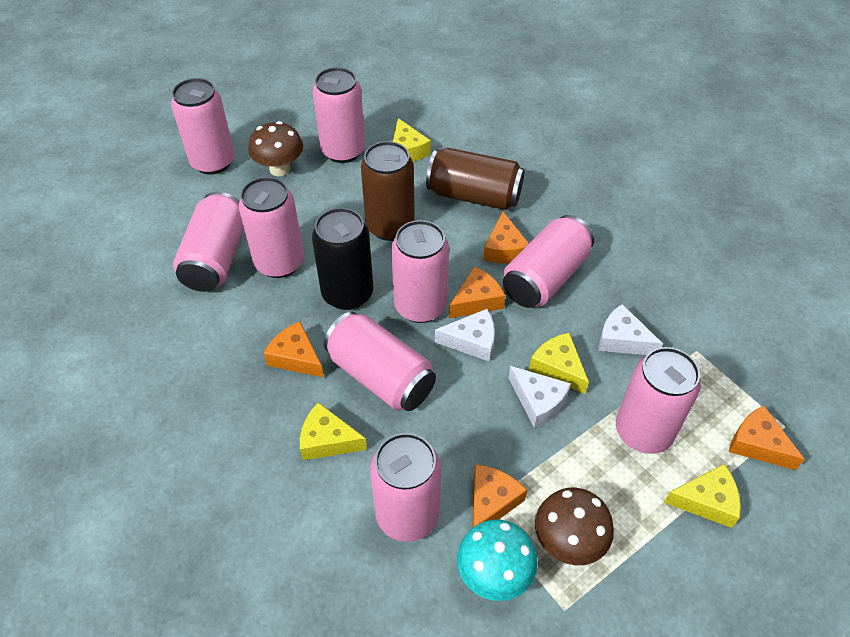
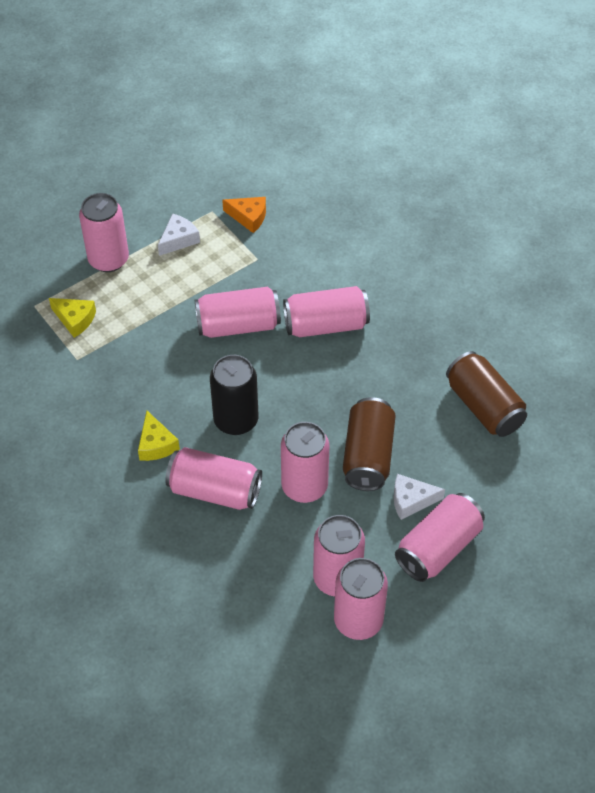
brown mushroom: [249,121,303,176] [535,488,614,565] = 2 -> none = 0
orange cheese: [264,321,324,378] [449,266,506,318] [472,465,527,528] [483,212,529,264] [729,406,805,470] = 5 -> [222,197,266,233] = 1
pink can: [171,78,235,174] [173,191,244,292] [239,177,304,278] [313,67,365,163] [324,311,436,411] [370,433,441,542] [391,220,449,323] [503,215,594,308] [616,347,701,454] = 9 -> [79,193,129,272] [165,447,262,510] [195,287,281,338] [281,422,329,503] [283,286,370,337] [313,515,365,597] [334,558,388,640] [395,493,485,582] = 8
turquoise mushroom: [457,520,538,601] = 1 -> none = 0
white cheese: [435,309,495,362] [509,366,571,428] [598,304,663,355] = 3 -> [158,214,200,256] [394,474,445,520] = 2
yellow cheese: [300,402,367,460] [393,118,431,161] [529,333,589,394] [664,464,741,528] = 4 -> [49,298,96,338] [138,411,180,461] = 2

